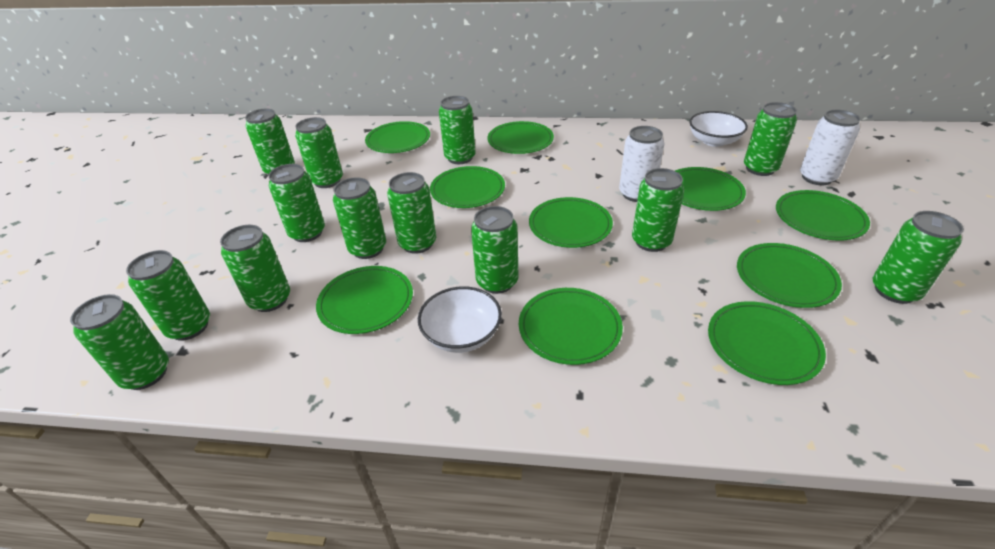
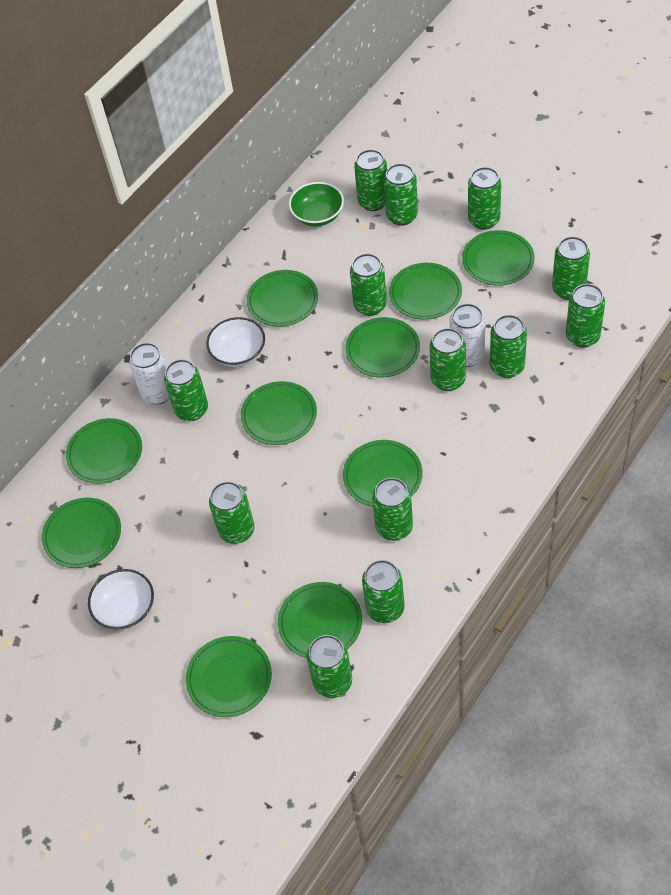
green bowl: none = 0 -> [289,182,344,226] = 1

